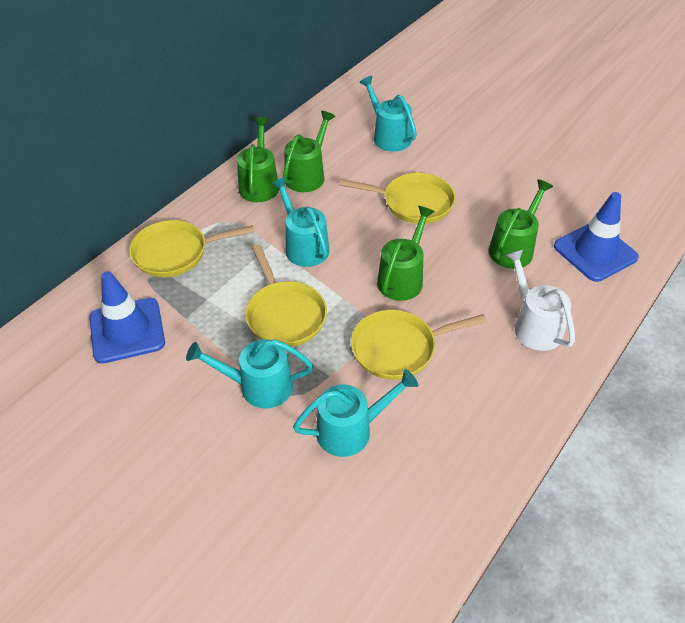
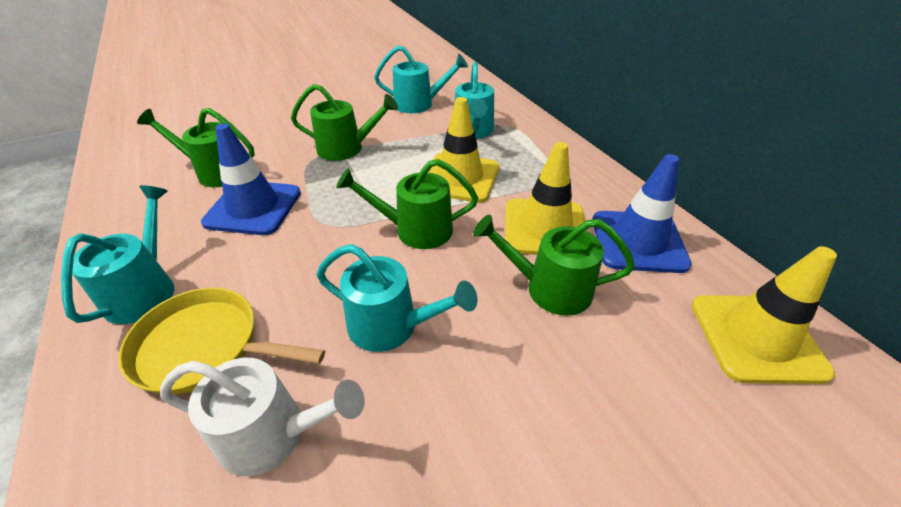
yellow pan: [129,220,254,277] [245,245,327,347] [339,173,455,224] [351,310,487,380] = 4 -> [118,288,325,395] = 1
yellow traffic cone: none = 0 -> [428,97,499,203] [505,142,587,255] [691,246,837,384] = 3

